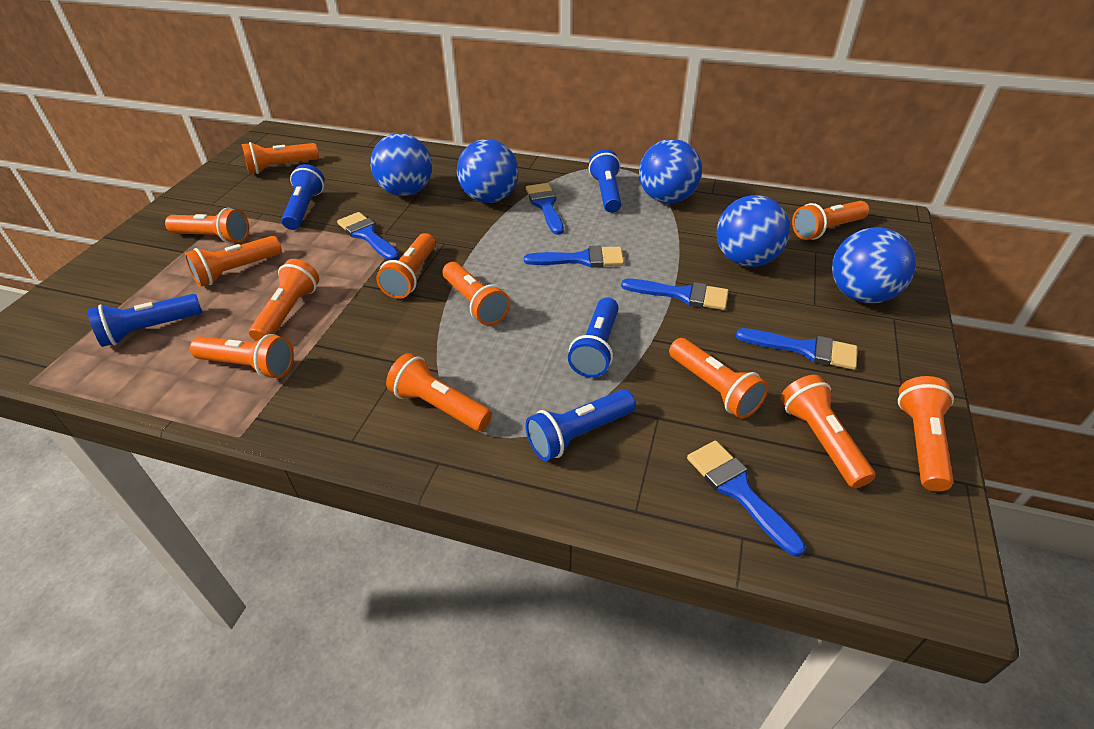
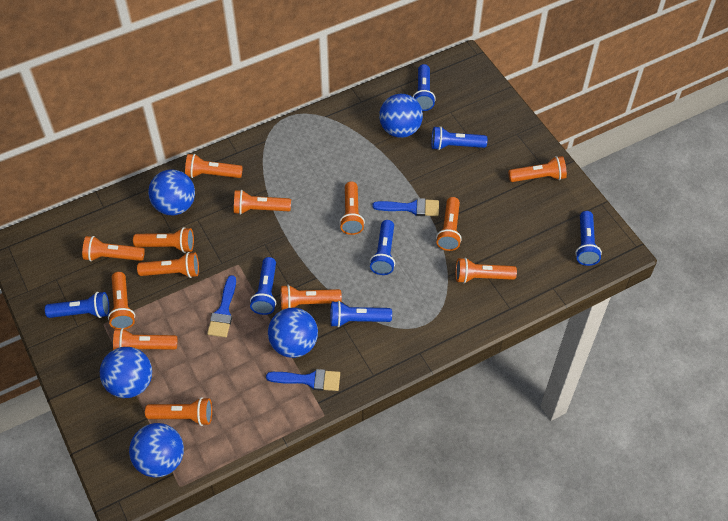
blue brush: [337,212,399,260] [524,246,624,267] [526,183,564,235] [621,279,729,310] [687,440,805,557] [736,328,857,370] = 6 -> [207,275,236,337] [266,369,340,391] [372,198,439,216] = 3
blue flashlight: [87,294,202,347] [281,164,325,230] [526,389,636,461] [568,297,619,378] [589,149,622,213] = 5 -> [45,292,110,318] [250,257,276,315] [330,301,392,327] [370,220,395,275] [413,64,436,111] [431,126,488,150] [575,211,602,266] = 7
orange flashlight: [165,208,249,244] [185,236,282,287] [190,334,294,379] [242,142,319,174] [249,259,319,341] [376,233,436,299] [386,353,492,431] [443,262,510,326] [669,338,768,419] [781,375,875,488] [792,201,869,240] [898,376,954,492] = 12 -> [82,236,145,261] [108,272,135,329] [113,328,177,350] [133,227,194,253] [137,252,199,278] [145,397,212,426] [185,154,243,178] [234,190,291,215] [281,285,342,310] [339,181,365,235] [436,197,462,251] [456,258,517,283] [508,156,567,182] = 13

